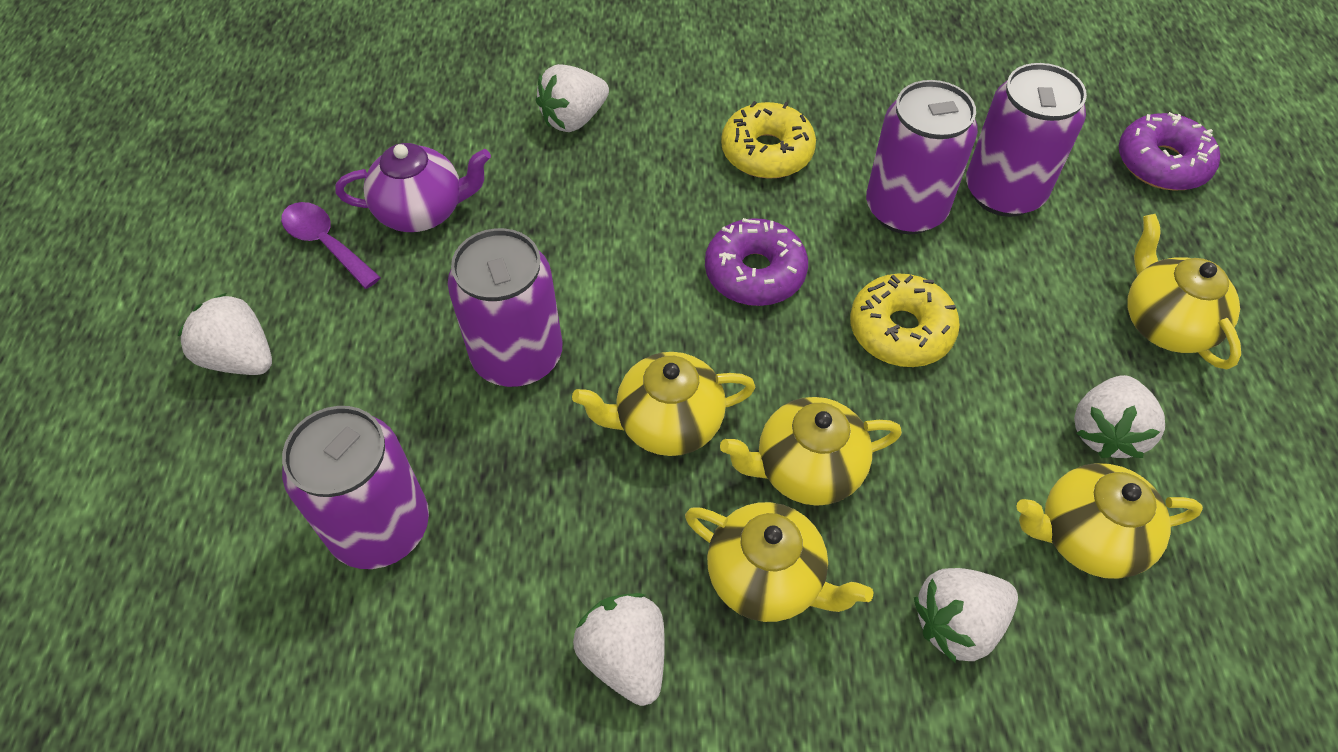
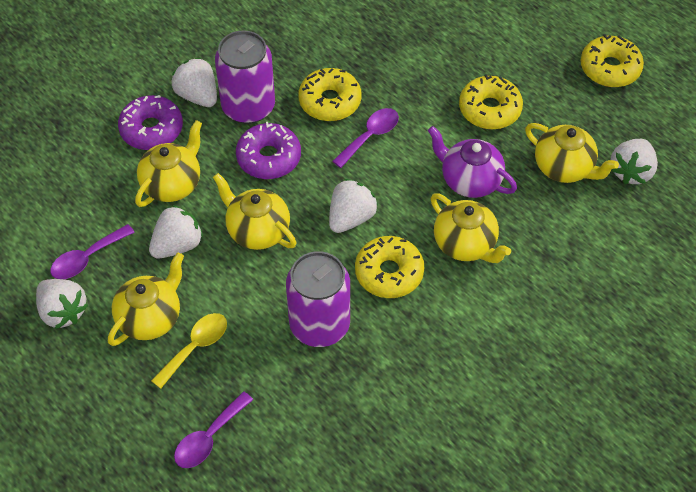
purple can: [282,406,429,569] [448,228,563,387] [866,80,978,234] [966,63,1087,217] = 4 -> [215,30,275,124] [286,251,350,347] = 2
purple spoon: [281,202,381,289] = 1 -> [50,224,135,279] [174,392,253,468] [332,108,399,168] = 3
yellow donut: [721,101,816,179] [850,274,960,367] = 2 -> [298,68,362,121] [355,236,424,298] [459,74,523,129] [581,34,644,87] = 4
yellow spoon: none = 0 -> [151,313,227,389] = 1

